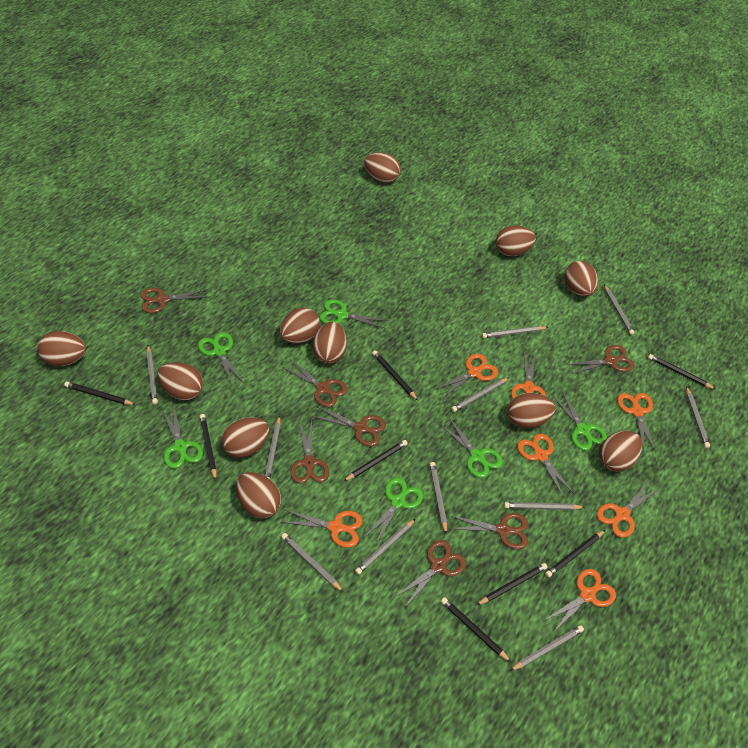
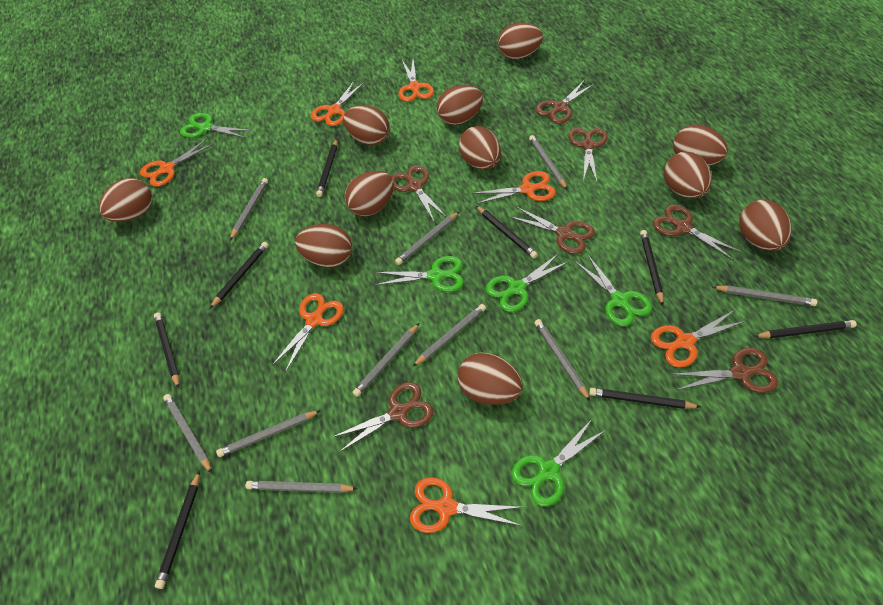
green scissors: [162,407,203,469] [198,332,244,385] [319,299,388,328] [364,478,423,546] [440,418,503,478] [552,391,607,451] = 6 -> [180,113,252,138] [375,256,464,292] [486,253,568,312] [511,418,607,506] [575,254,652,327] = 5
grey pencil: [146,345,158,404] [264,415,281,479] [281,533,343,592] [355,519,415,575] [430,462,447,534] [451,378,509,412] [482,326,548,338] [504,502,585,510] [510,625,584,671] [604,285,635,335] [686,386,710,448] = 11 -> [163,394,212,473] [216,410,321,457] [230,178,268,240] [245,481,358,493] [353,323,419,397] [395,212,459,265] [413,304,486,366] [529,135,567,189] [534,319,590,401] [712,285,817,306] = 10

